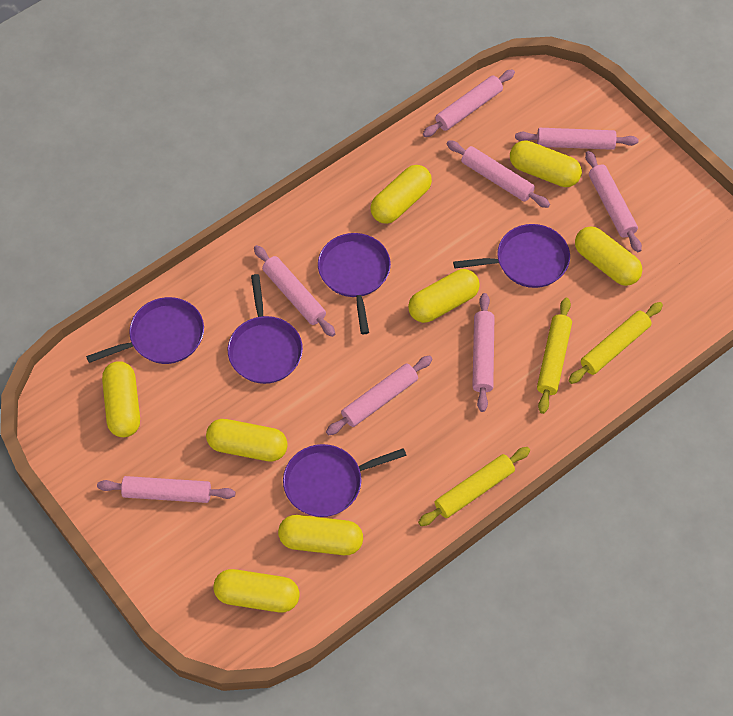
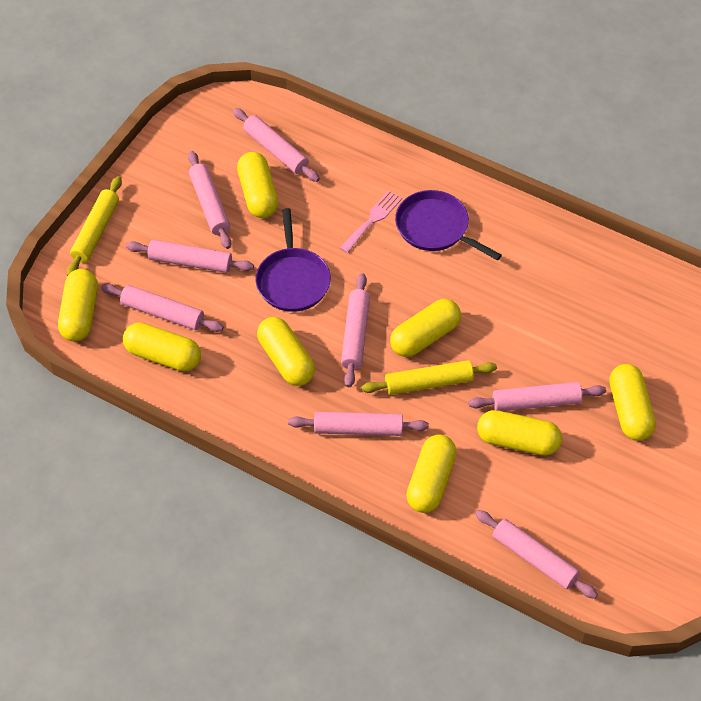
pink fork: none = 0 -> [340,190,402,253] = 1
purple pan: [86,297,204,364] [228,274,303,384] [283,444,407,517] [318,233,391,334] [453,224,570,288] = 5 -> [256,208,331,312] [395,190,502,261] = 2
yellow rolling pin: [418,447,530,526] [537,298,572,414] [568,302,663,384] = 3 -> [67,176,122,276] [361,360,497,395] = 2

